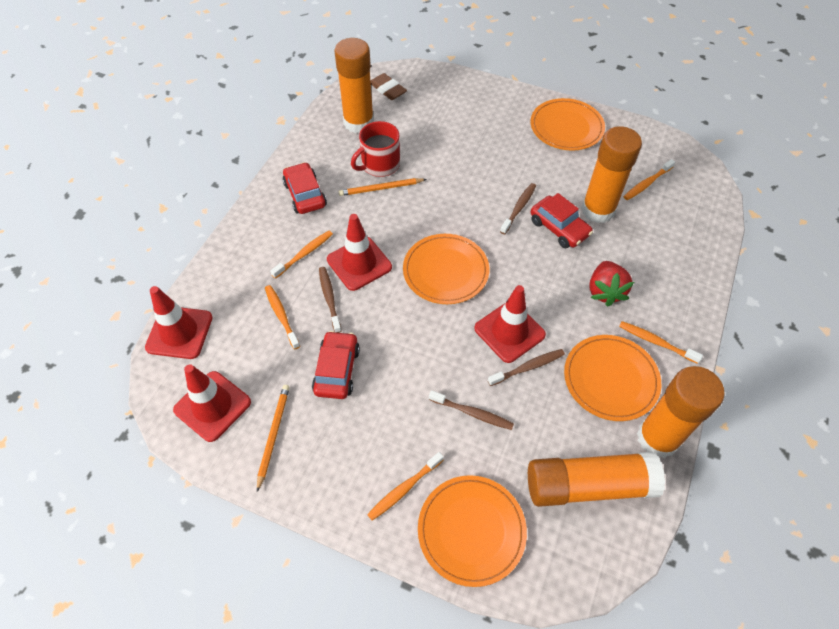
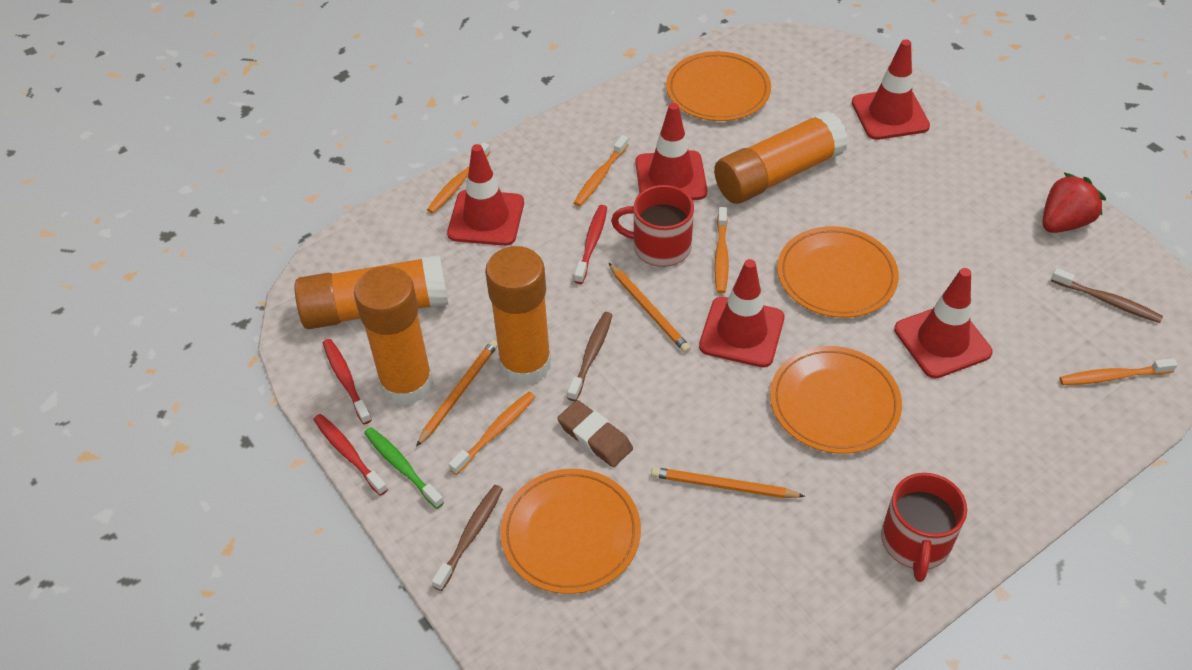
brown toothbrush: [319,267,342,333] [429,390,514,430] [488,349,565,386] [500,183,536,234] = 4 -> [432,485,503,591] [567,312,613,401] [1051,268,1163,323] = 3
green toothbrush: none = 0 -> [364,427,444,509] = 1
orange pencil: [257,385,290,492] [339,178,427,196] = 2 -> [416,340,498,447] [609,263,691,353] [651,467,805,498] = 3
red car: [283,162,327,214] [312,331,360,399] [531,193,593,248] = 3 -> none = 0
red mug: [351,121,400,177] = 1 -> [611,185,694,267] [881,473,967,582] = 2
red toothbrush: none = 0 -> [313,414,388,496] [323,339,372,424] [574,205,607,284] = 3
red traffic cone: [145,286,212,359] [173,364,251,442] [327,214,392,291] [474,285,546,363] = 4 -> [447,144,524,246] [635,103,707,200] [699,259,784,367] [852,40,930,140] [894,268,993,378] = 5

